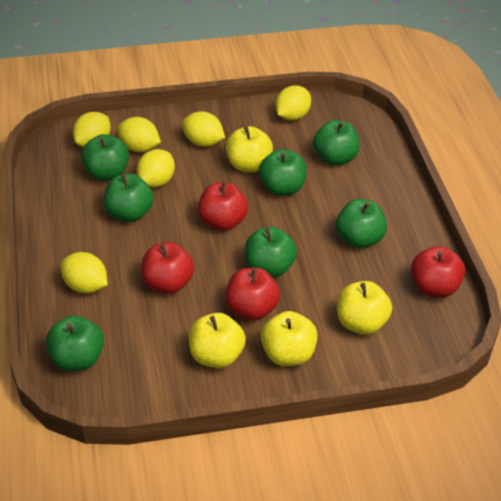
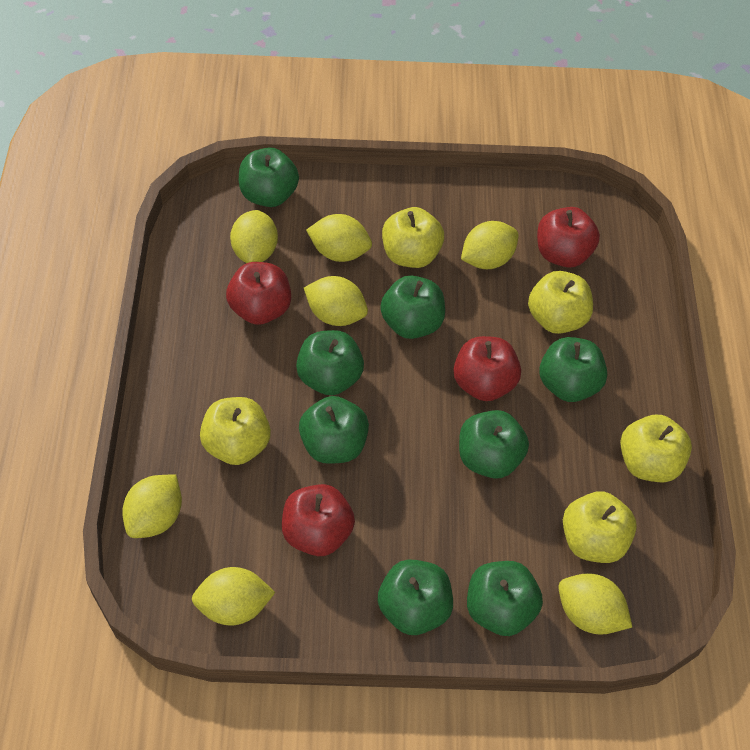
green apple: [46,315,104,371] [81,134,129,181] [104,174,154,222] [245,227,297,278] [259,149,307,196] [313,120,360,166] [336,199,387,248] = 7 -> [239,147,299,207] [296,330,364,395] [299,396,369,464] [378,559,453,635] [380,276,445,339] [459,410,529,479] [467,561,543,636] [539,337,607,402] = 8
yellow apple: [189,313,246,368] [226,126,273,172] [261,311,318,366] [337,281,392,335] = 4 -> [200,397,271,465] [382,207,444,268] [528,271,593,334] [563,491,637,563] [620,415,692,482] = 5
yellow lemon: [61,252,108,293] [73,112,111,147] [117,117,161,152] [136,149,175,187] [182,111,225,147] [275,85,311,121] = 6 -> [122,474,182,538] [192,567,275,625] [230,210,278,263] [304,276,368,326] [306,214,372,262] [461,221,519,269] [558,573,632,635] = 7

